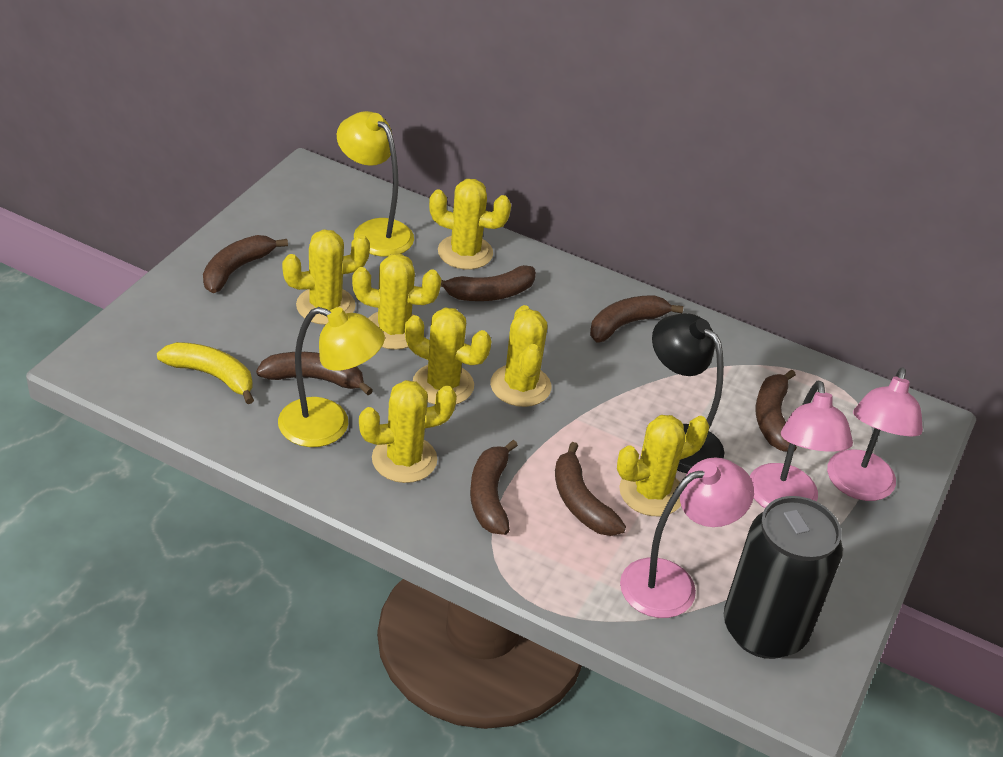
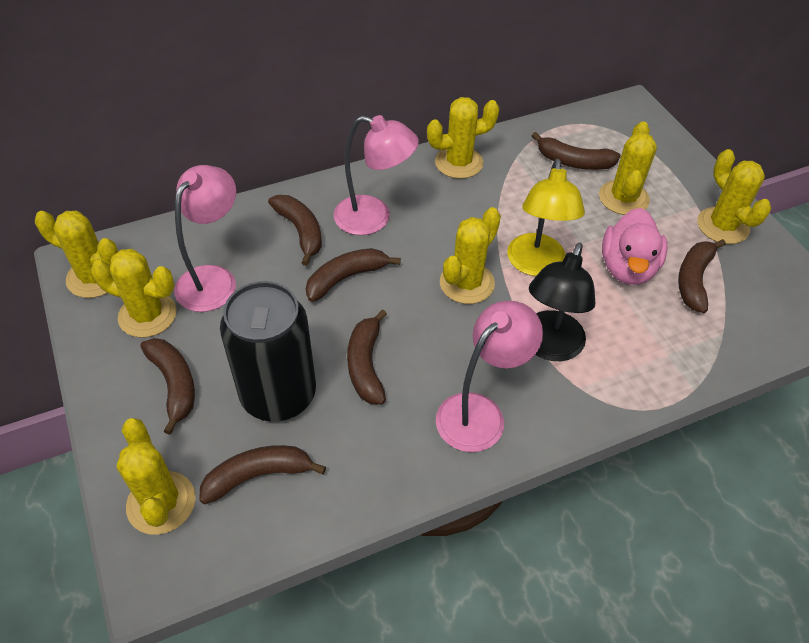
pink duck: none = 0 -> [602,208,667,285] = 1
yellow banana: [157,342,254,404] = 1 -> none = 0
yellow lamp: [278,307,385,447] [337,111,414,257] = 2 -> [507,159,585,276] = 1

